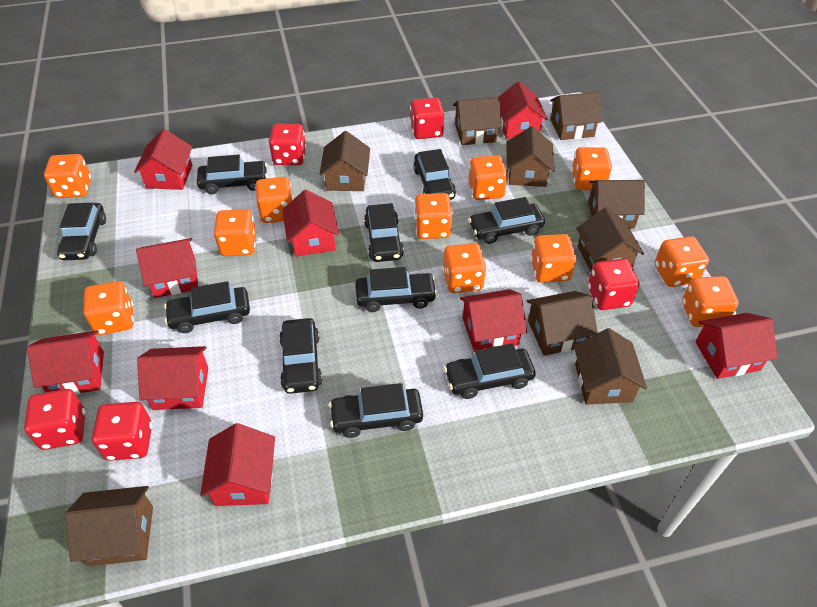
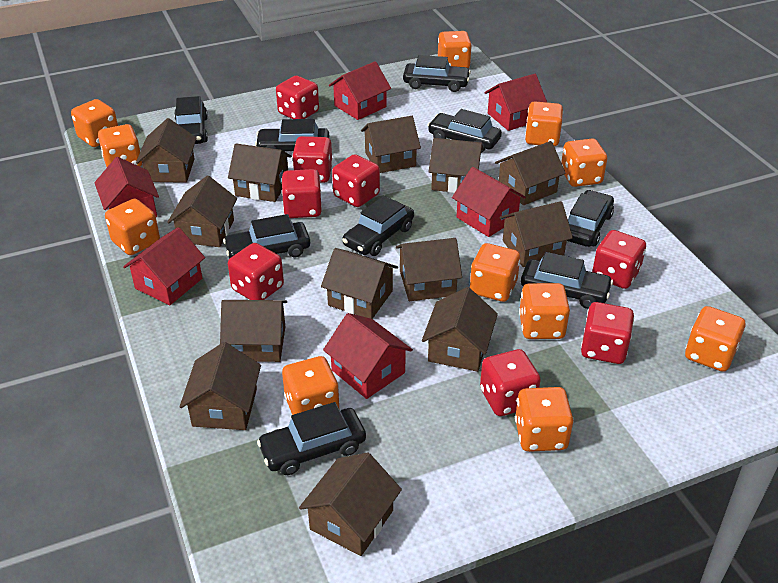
black car: [57,203,106,260] [164,281,250,333] [197,154,267,194] [279,318,322,394] [329,383,423,438] [355,267,437,312] [364,203,404,262] [413,149,456,200] [444,343,536,399] [468,197,545,244] = 10 -> [174,96,208,144] [223,214,310,259] [255,119,329,151] [257,402,366,475] [342,196,414,256] [403,55,471,92] [428,109,502,153] [521,252,613,309] [567,190,614,247] = 9
brown house: [65,486,153,566] [319,131,370,191] [453,97,502,145] [506,126,555,187] [527,291,598,356] [550,92,603,140] [574,328,647,405] [576,208,644,272] [588,180,645,228] = 9 -> [136,118,197,183] [167,175,237,247] [180,342,261,430] [220,300,287,362] [228,143,291,202] [299,452,402,556] [321,248,398,319] [361,116,421,173] [396,238,462,301] [422,287,498,372] [429,138,483,193] [495,141,566,205] [500,201,573,267] = 13
red dice: [24,389,85,450] [92,402,152,461] [269,124,306,165] [410,98,444,139] [588,259,639,310] = 5 -> [228,243,284,300] [276,76,319,119] [282,169,322,218] [292,136,333,183] [332,154,380,207] [480,349,541,416] [581,302,634,364] [592,230,646,289] = 8
red house: [27,330,104,395] [134,129,192,190] [136,238,198,298] [137,346,208,410] [200,423,275,506] [282,190,339,257] [460,289,527,353] [499,81,548,139] [695,313,778,379] = 9 -> [94,157,159,217] [123,227,205,305] [323,313,413,399] [329,61,391,120] [452,167,526,237] [484,74,547,131] = 6

